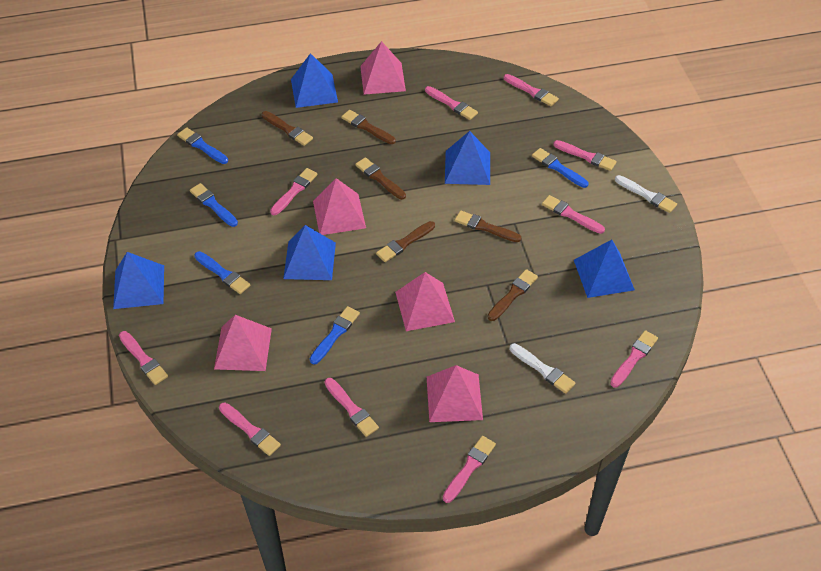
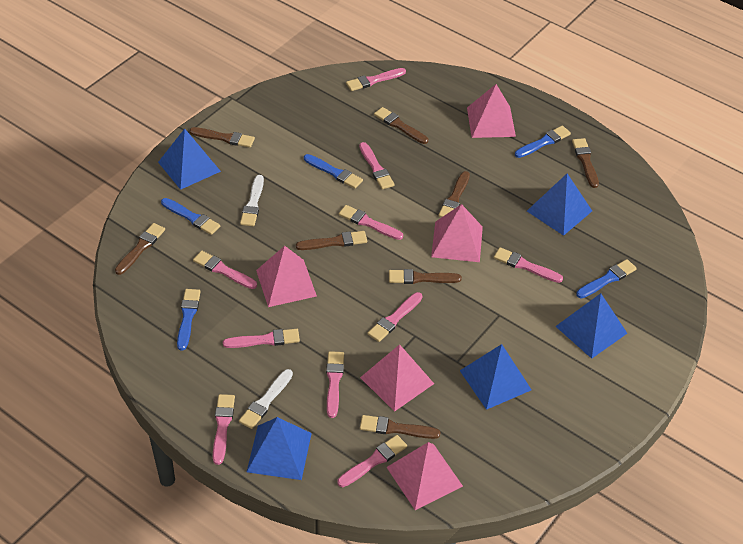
brown brush: [262,111,313,146] [341,110,396,144] [355,157,406,200] [376,221,435,262] [455,211,521,242] [488,269,538,321] = 6 -> [115,223,165,275] [190,127,255,148] [296,231,367,250] [360,415,441,439] [374,107,428,144] [389,269,462,284] [438,171,470,218] [572,138,599,188] = 8

